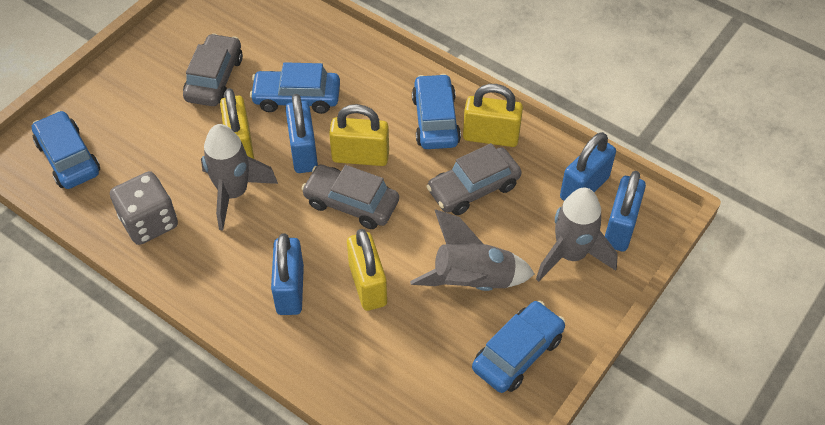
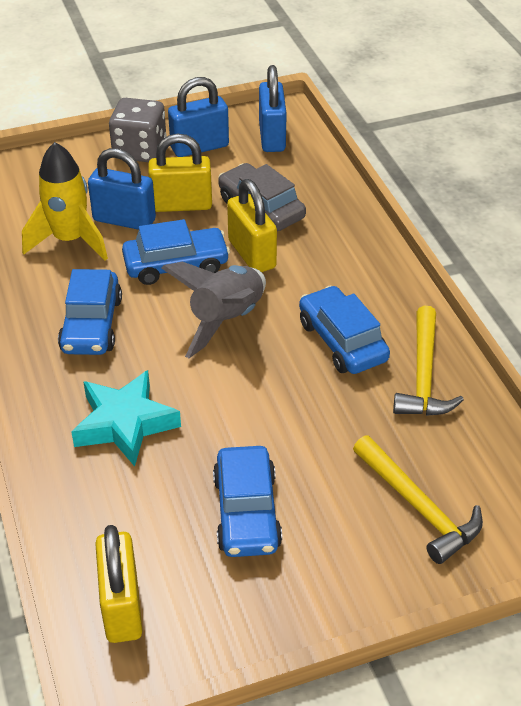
blue padlock: [271,233,304,315] [285,94,318,173] [560,132,616,201] [605,171,646,252] = 4 -> [88,148,156,230] [168,77,229,157] [259,65,287,152] = 3
grey car: [183,33,243,106] [301,164,399,229] [426,143,521,215] = 3 -> [218,163,306,231] = 1
grey rocket: [201,124,278,231] [410,210,535,291] [536,188,618,282] = 3 -> [161,261,266,358] = 1
turquoise star: none = 0 -> [71,370,181,467] = 1
yellow hammer: none = 0 -> [353,436,483,564] [393,306,464,416] = 2
yellow padlock: [220,88,254,159] [329,104,389,166] [347,229,387,311] [463,84,523,147] = 4 -> [95,525,142,643] [148,134,212,212] [227,179,277,272] = 3
yellow rocket: none = 0 -> [22,142,108,260] = 1

